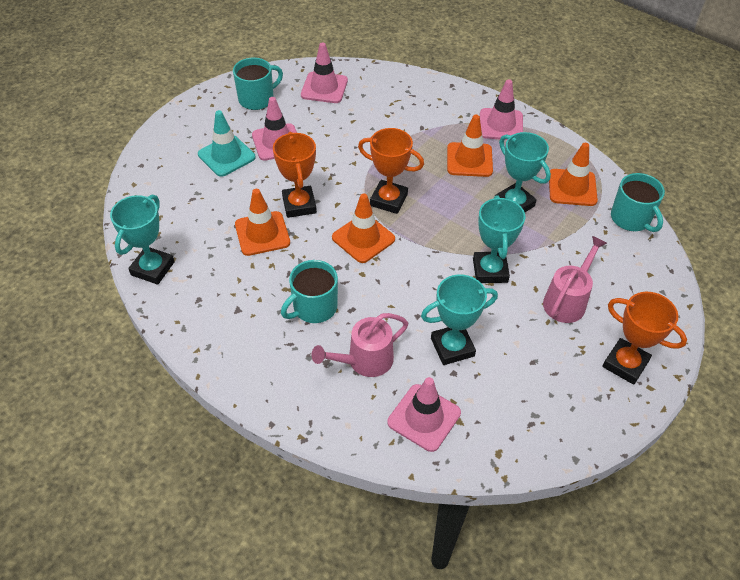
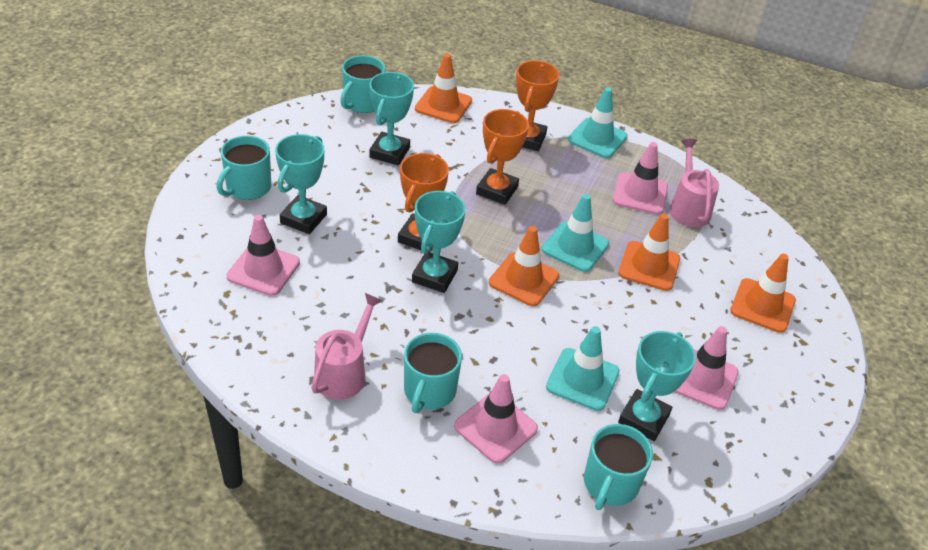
turquoise mug: [233,58,283,110] [281,260,338,323] [611,173,665,232] = 3 -> [217,136,271,200] [340,55,385,113] [404,333,462,413] [584,424,653,510] = 4
turquoise traffic cone: [198,110,255,177] = 1 -> [542,194,609,272] [546,326,620,411] [568,87,628,158] = 3

